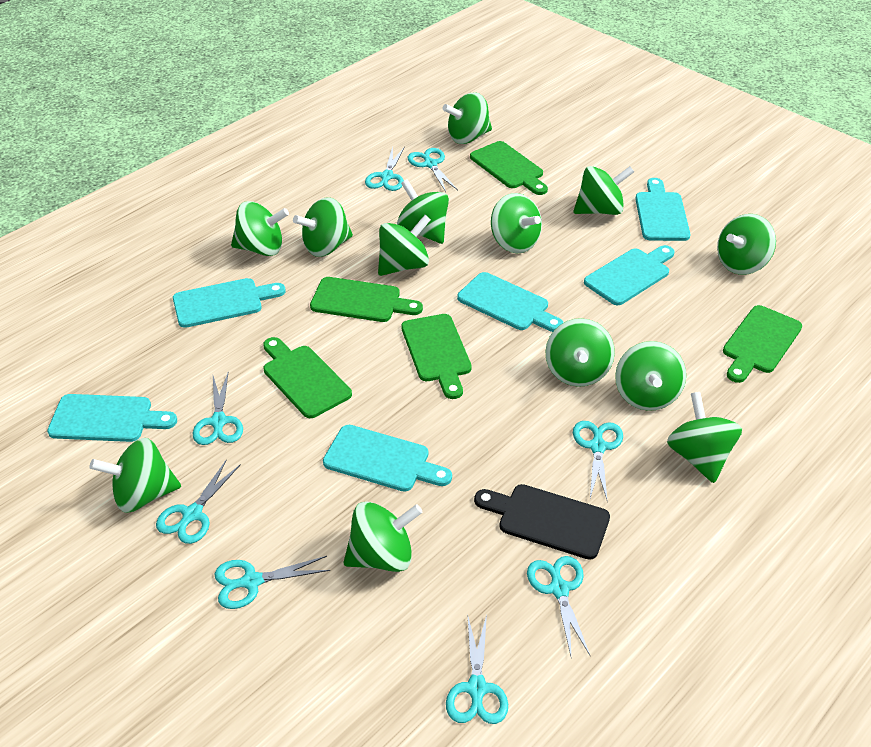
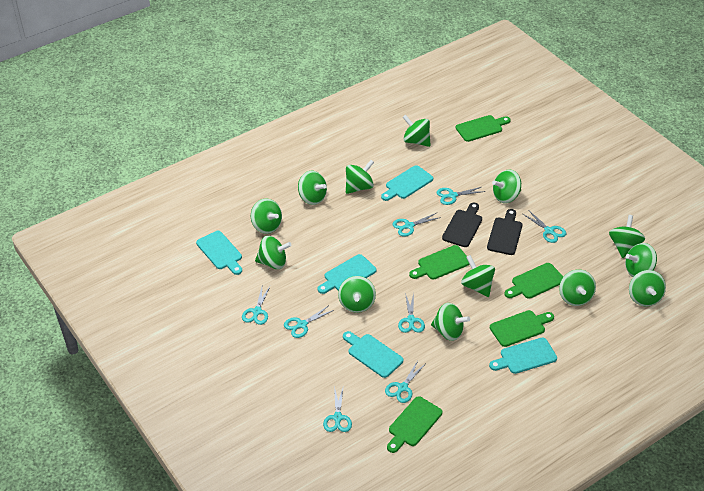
black cutting board: [474,484,610,560] = 1 -> [442,203,482,247] [487,209,522,255] = 2
turquoise cutting board: [47,394,177,442] [173,278,286,328] [323,425,452,492] [457,272,564,332] [584,245,675,305] [635,178,690,241] = 6 -> [196,231,242,275] [318,254,377,294] [343,331,403,378] [381,165,433,201] [489,337,557,374] = 5

